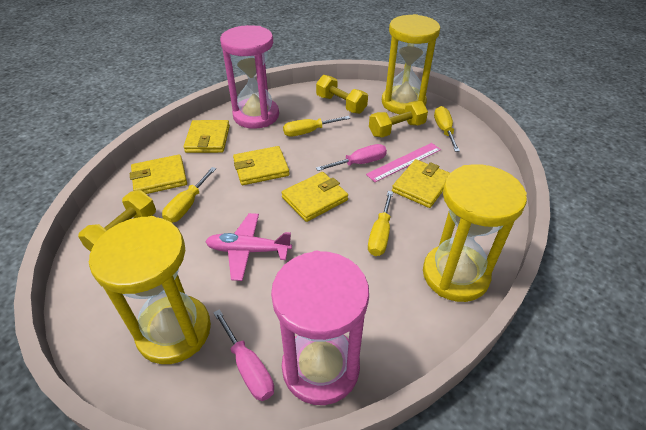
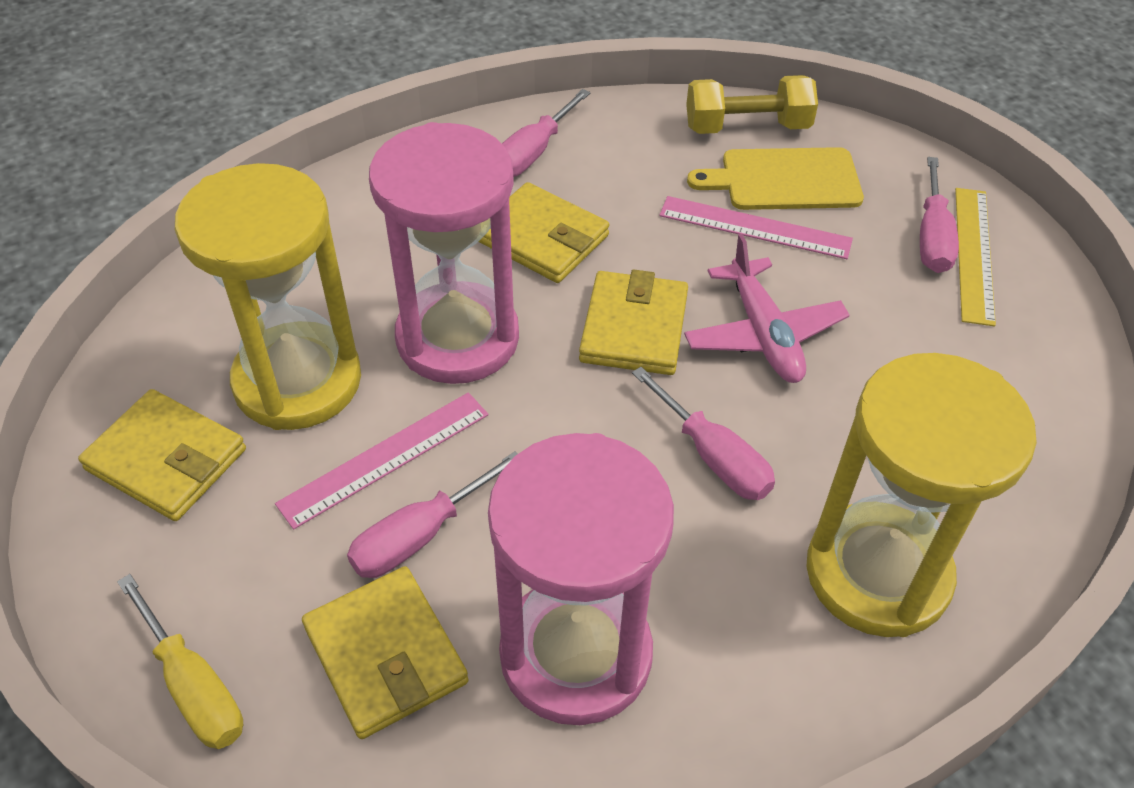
pink ruler: [366,143,441,182] = 1 -> [275,392,488,530] [659,196,853,259] = 2
pink screwdriver: [213,309,274,401] [316,144,387,171] = 2 -> [347,451,517,578] [502,89,591,177] [632,367,775,500] [920,157,959,273] = 4
yellow cutting board: none = 0 -> [687,147,864,210] = 1
yellow dumbbell: [78,190,156,252] [316,75,368,114] [369,101,428,137] = 3 -> [686,75,818,134] = 1
yellow hourglass: [89,216,211,364] [382,14,440,114] [423,164,527,302] = 3 -> [175,163,361,430] [806,353,1037,637] = 2
yellow ruler: none = 0 -> [955,188,996,326] = 1
yellow screwdriver: [162,167,216,223] [283,116,350,137] [368,191,393,256] [434,106,460,152] = 4 -> [117,574,243,749] = 1
yellow wallet: [130,154,187,194] [184,120,230,153] [233,146,290,185] [282,172,348,222] [392,159,450,208] = 5 -> [78,389,246,521] [302,566,468,739] [479,182,609,283] [579,269,688,375] = 4

